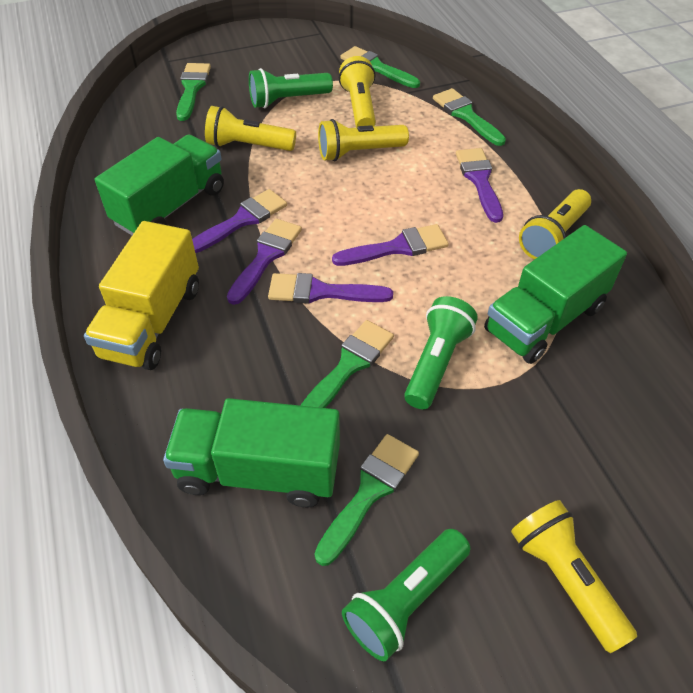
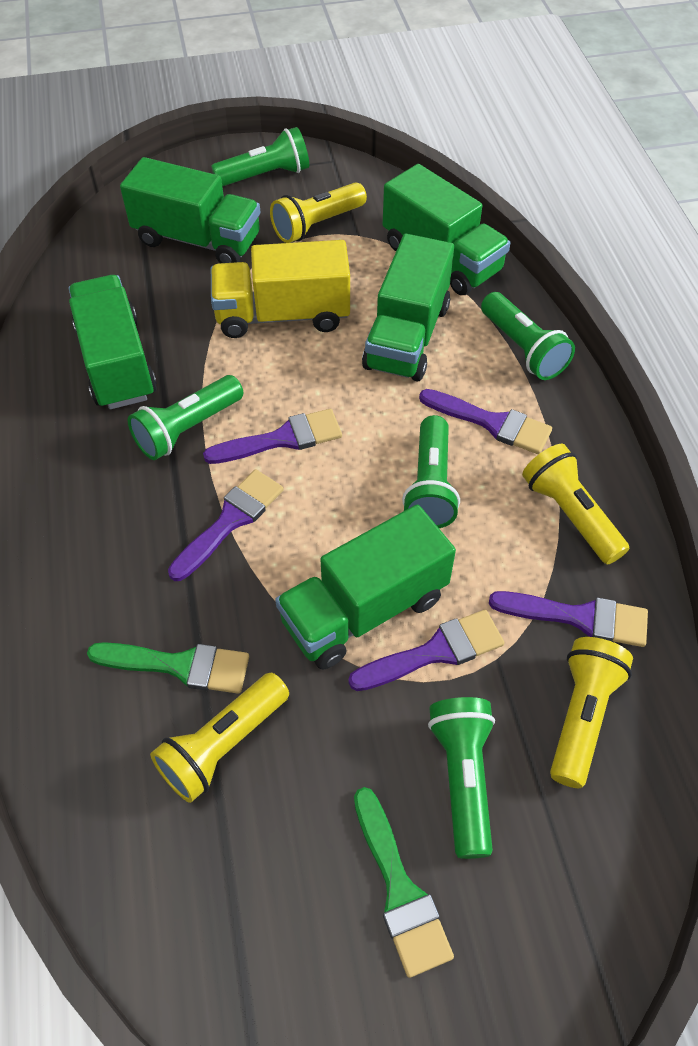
green brush: [176,63,211,121] [300,320,394,408] [314,434,419,566] [340,46,420,88] [433,88,506,146] = 5 -> [87,642,249,694] [354,787,454,978] = 2
green flashlight: [249,68,333,108] [342,529,470,661] [404,296,478,409] = 3 -> [128,375,243,460] [211,127,309,187] [402,415,460,528] [428,697,495,859] [481,292,575,380] = 5
green truck: [95,134,224,235] [163,398,340,507] [484,225,627,364] = 3 -> [69,275,157,409] [120,157,260,263] [275,505,456,670] [362,234,454,382] [383,164,510,295] = 5
yellow flashlight: [205,106,296,151] [318,119,409,161] [339,56,376,128] [511,500,637,653] [519,189,591,260] = 5 -> [150,673,289,803] [270,182,367,243] [522,444,629,565] [550,637,633,788] = 4

